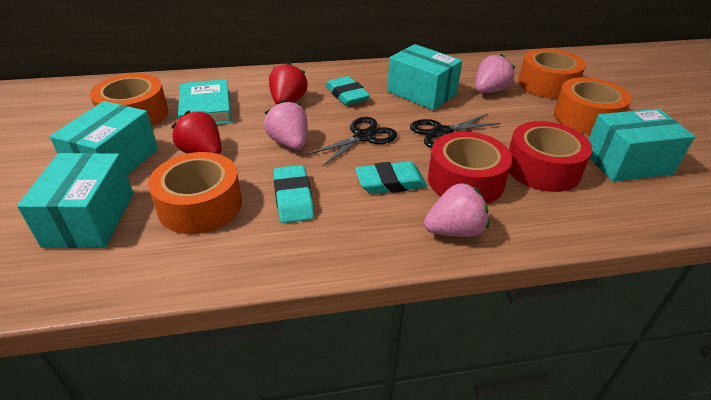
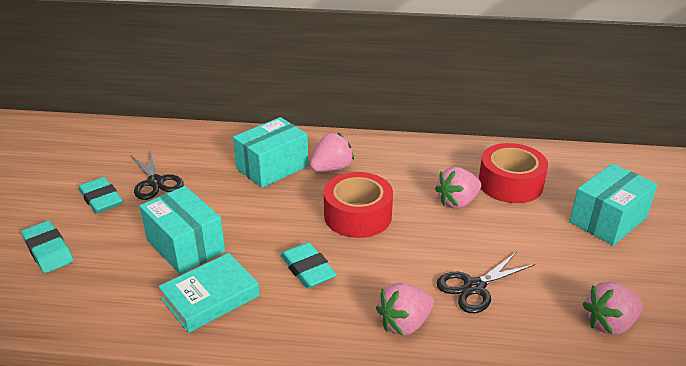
orange tape: [90,74,168,127] [148,152,242,234] [518,48,586,99] [554,77,632,134] = 4 -> none = 0
pink strawberry: [264,100,308,150] [424,183,489,237] [475,54,515,93] = 3 -> [310,133,354,172] [376,283,434,336] [435,167,481,209] [583,282,643,335] = 4
red strawberry: [171,110,222,154] [269,62,308,105] = 2 -> none = 0
turquoise box: [17,153,134,248] [50,101,158,175] [387,44,462,110] [588,109,695,182] = 4 -> [140,186,225,274] [233,117,309,188] [569,164,658,245] = 3

